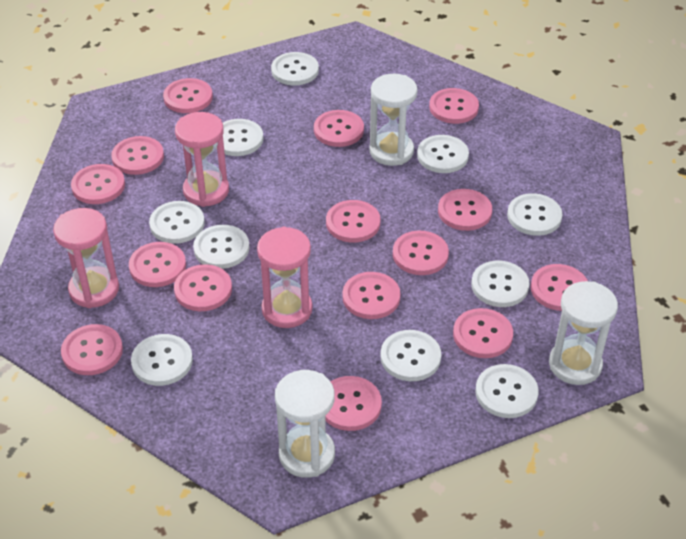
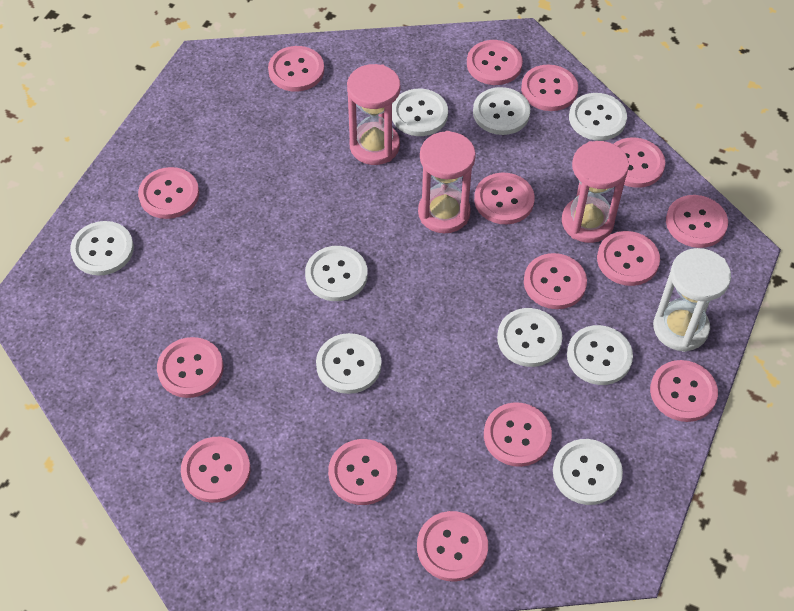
white button: [131,334,193,386] [149,201,205,244] [193,225,250,269] [216,119,264,156] [271,52,319,85] [380,330,441,381] [417,135,469,173] [471,261,530,307] [475,364,539,418] [507,193,562,236] = 10 -> [70,221,134,276] [305,246,368,301] [316,333,382,394] [392,89,448,136] [473,87,530,135] [497,308,562,367] [553,439,623,505] [567,325,633,385] [569,93,627,141] = 9
white hourglass: [275,370,335,478] [369,74,418,166] [549,281,618,385] = 3 -> [653,248,731,352] = 1

